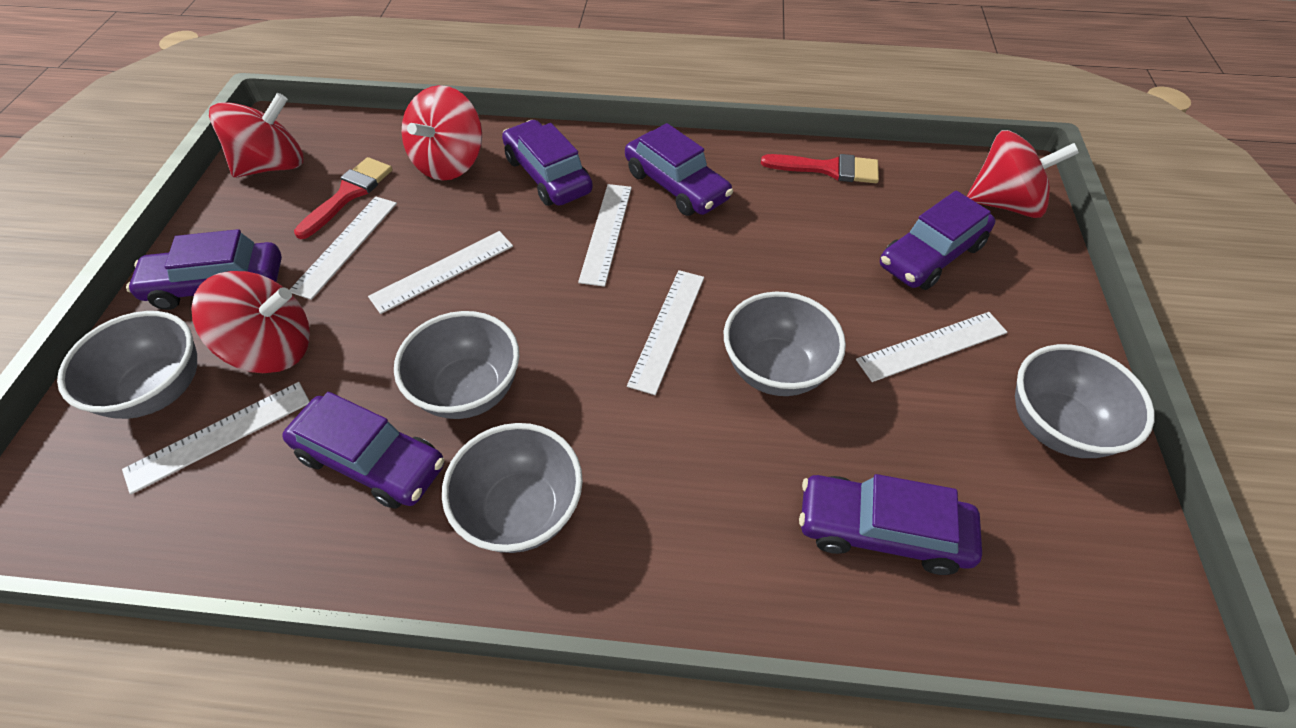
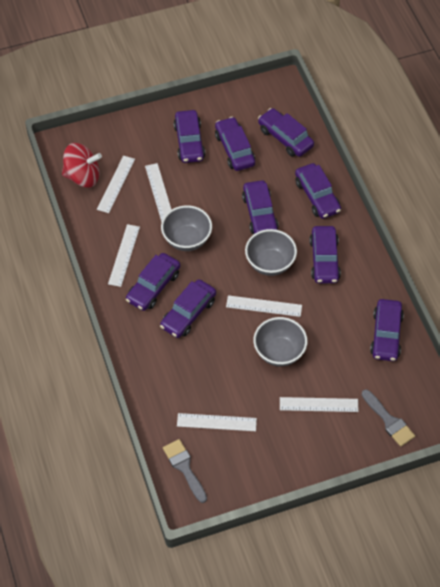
grey bowl: [57,311,197,419] [394,311,519,419] [442,423,583,553] [724,292,846,396] [1015,344,1155,458] = 5 -> [161,205,212,251] [245,229,297,276] [253,317,308,366] = 3
grey brush: none = 0 -> [163,439,207,503] [362,390,415,447] = 2
purple car: [126,229,282,310] [282,392,444,509] [502,120,593,206] [625,123,733,216] [799,474,982,575] [880,190,995,290] = 6 -> [126,253,180,311] [160,279,216,338] [173,110,205,163] [215,117,255,171] [242,180,279,234] [258,108,314,157] [295,163,341,219] [309,226,341,283] [370,299,404,361] = 9
red brush: [294,157,393,239] [761,154,879,183] = 2 -> none = 0
red spinning top: [192,271,310,373] [209,93,303,178] [402,85,482,181] [967,130,1079,218] = 4 -> [62,143,102,188] = 1

